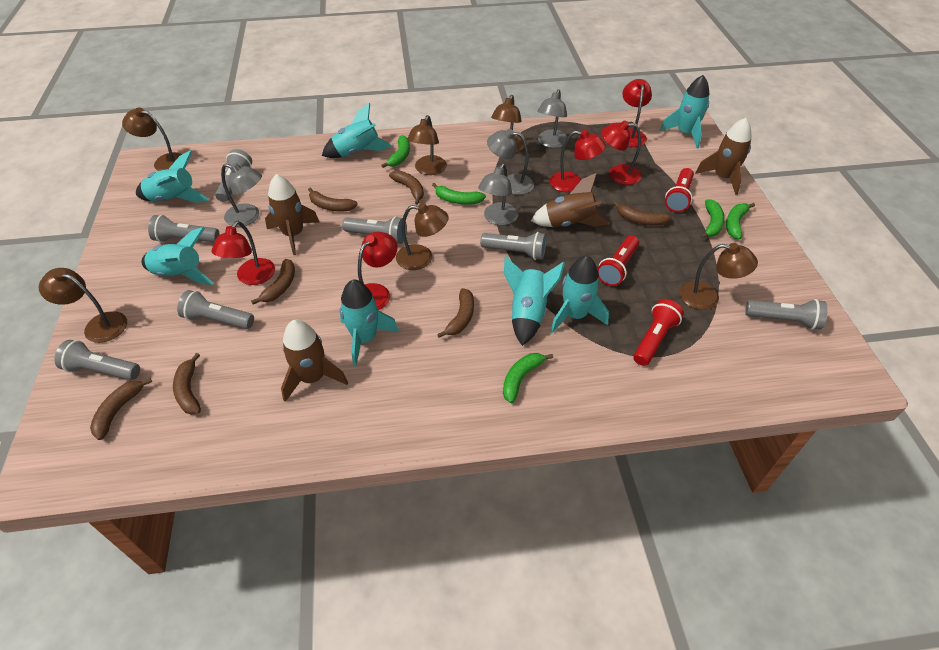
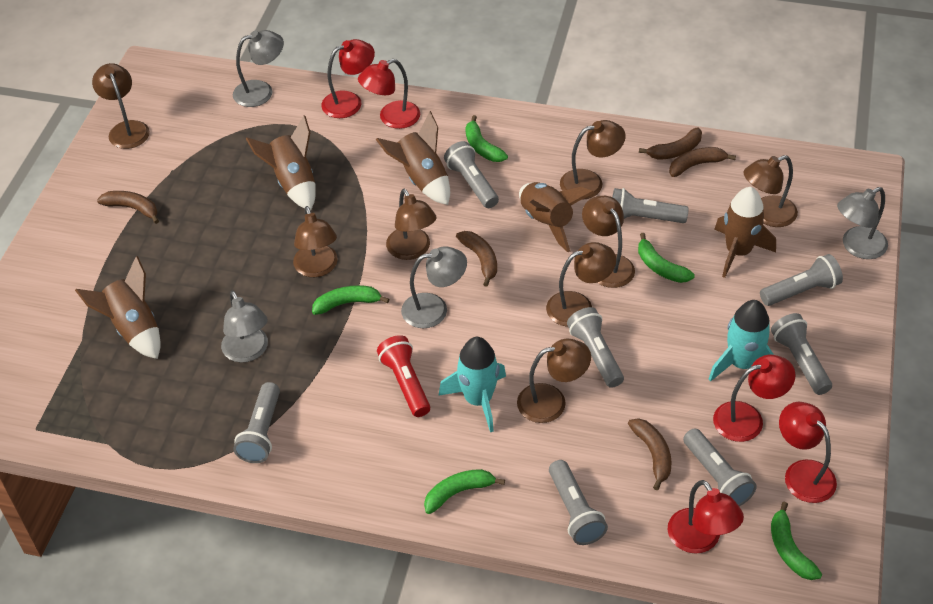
brown banana: [90,378,152,440] [173,353,201,415] [251,259,295,305] [308,187,358,211] [389,170,424,205] [437,288,474,338] [613,201,672,226] = 7 -> [97,191,159,224] [456,231,497,287] [628,418,671,490] [639,128,702,160] [669,147,736,177] = 5
brown lamp: [39,268,127,343] [122,107,182,171] [396,203,449,270] [407,115,447,175] [491,95,524,153] [679,243,758,310] = 6 -> [92,63,150,149] [293,206,338,277] [386,189,437,260] [517,339,591,423] [546,242,616,327] [560,120,626,200] [582,196,635,288] [744,155,798,227] = 8
brown rocket: [265,174,319,255] [281,320,348,402] [531,173,610,227] [695,118,752,195] = 4 -> [75,256,161,359] [246,116,316,211] [376,111,450,205] [519,182,594,252] [714,187,776,278] = 5
grey flashlight: [54,340,140,380] [148,215,220,242] [177,290,254,329] [215,149,252,202] [342,216,407,244] [480,232,546,260] [745,299,828,330] = 7 -> [233,382,280,463] [444,141,499,208] [549,460,608,545] [567,307,624,388] [612,188,689,223] [683,429,757,506] [760,254,843,306] [771,313,832,395] = 8
red flashlight: [597,235,639,286] [633,299,684,366] [665,168,694,212] = 3 -> [377,335,430,417] = 1
turquoise rocket: [136,150,209,203] [141,227,214,285] [322,103,392,158] [340,279,399,366] [504,256,565,346] [551,255,609,333] [660,75,709,148] = 7 -> [438,337,506,432] [708,300,774,382] = 2

